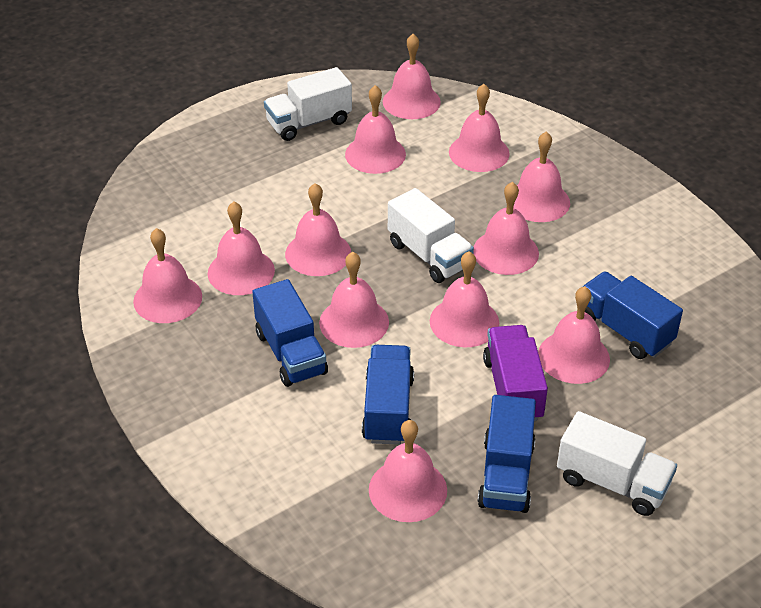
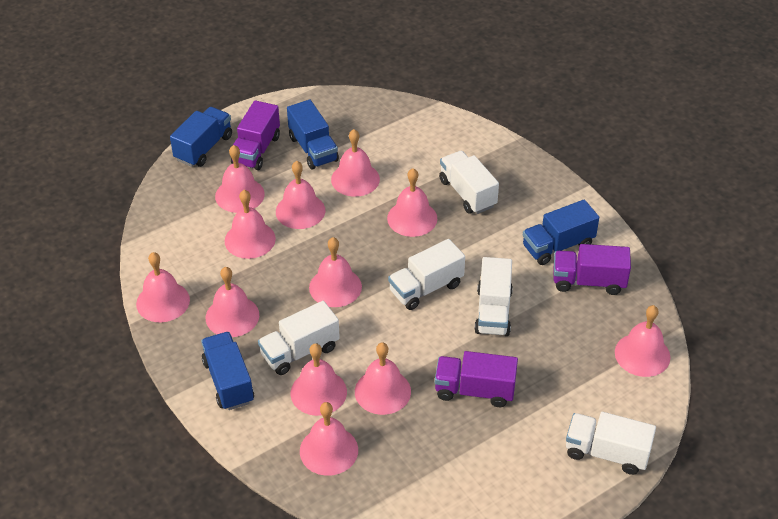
purple truck: [483,325,548,421] = 1 -> [231,100,280,170] [435,351,518,407] [554,244,631,295] = 3
white truck: [264,67,352,141] [388,188,474,283] [557,411,677,516] = 3 -> [258,301,340,375] [388,239,465,310] [439,151,499,214] [474,257,513,336] [566,412,656,475] = 5

